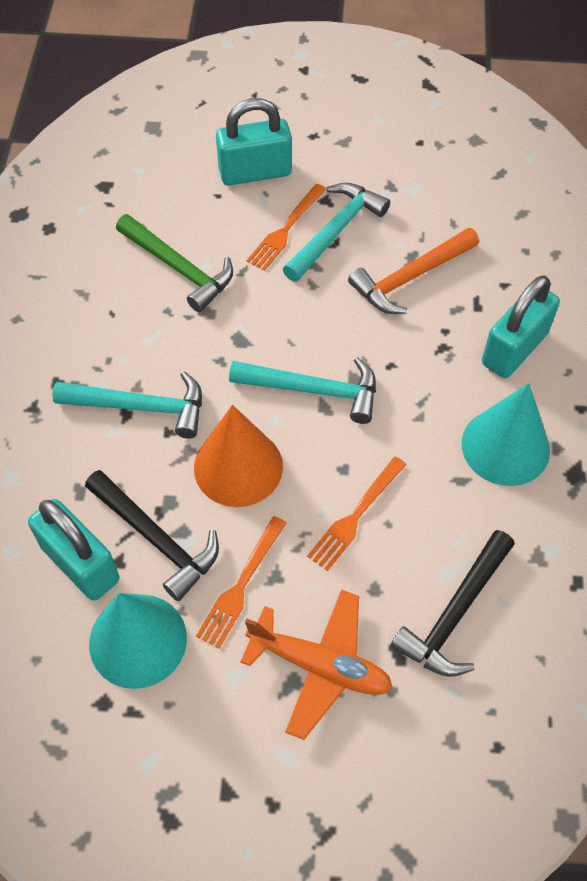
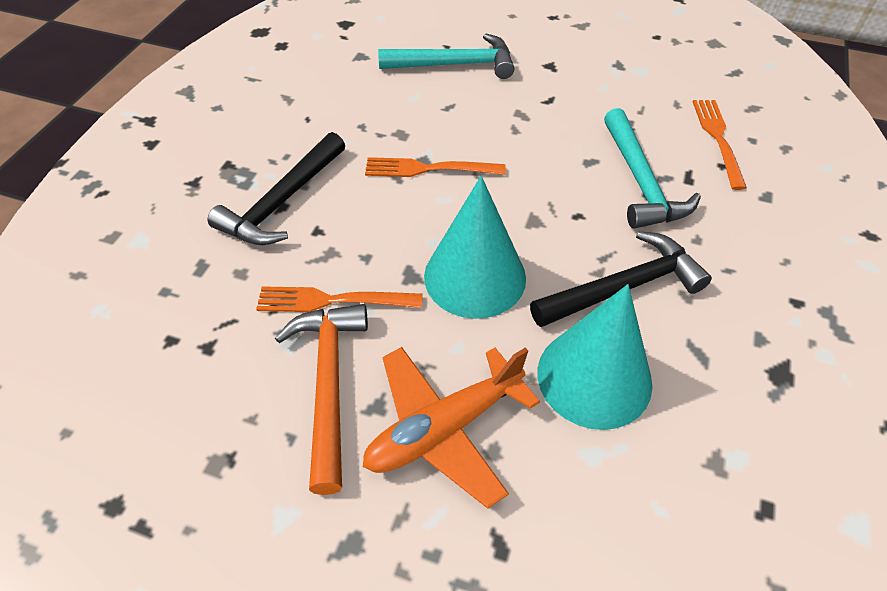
green hammer: [116,214,233,312] = 1 -> none = 0
orange cone: [194,405,283,507] = 1 -> none = 0
turquoise hammer: [52,371,202,439] [229,357,376,424] [283,183,390,282] = 3 -> [378,33,514,79] [604,108,701,229] = 2
turquoise padlock: [28,499,119,601] [216,98,292,185] [482,275,560,378] = 3 -> none = 0

